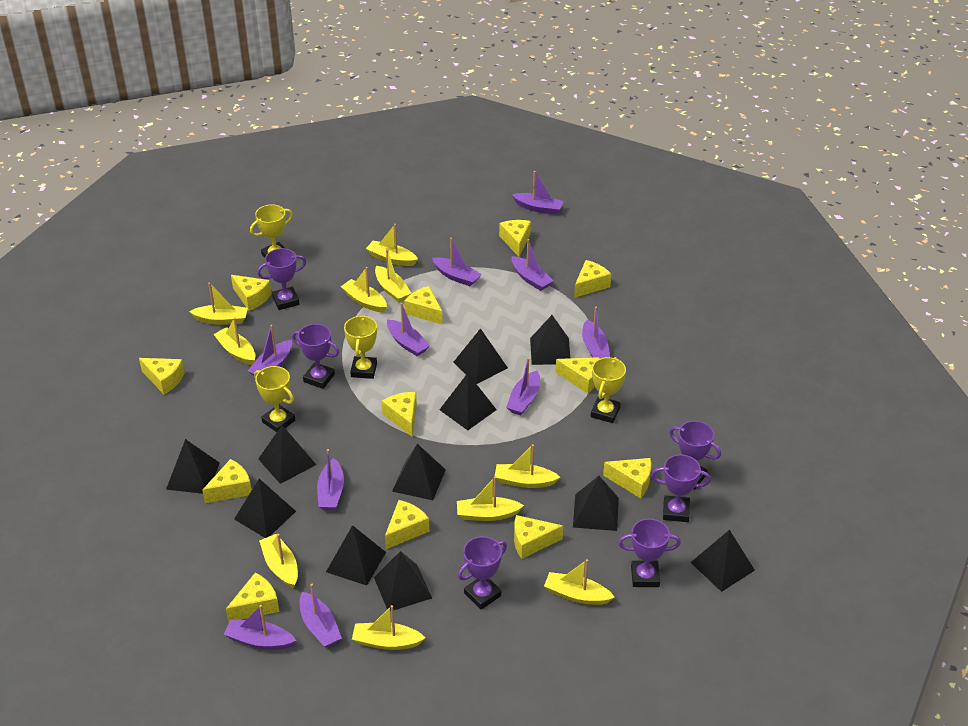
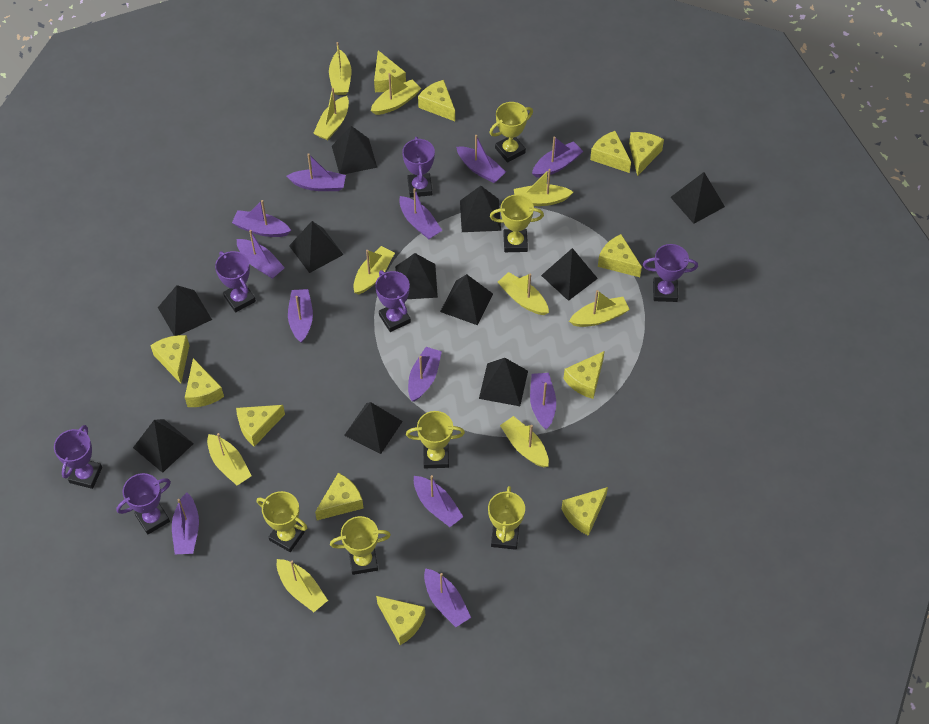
purple boat: [224,605,296,650] [248,325,292,376] [300,584,342,648] [317,449,344,510] [387,303,430,356] [432,238,482,286] [506,358,540,415] [512,171,564,215] [512,239,553,291] [582,307,610,358] = 10 -> [172,493,199,554] [232,200,291,237] [237,230,285,279] [287,153,346,191] [288,289,313,343] [399,188,442,239] [408,347,442,402] [414,475,464,527] [424,568,471,627] [456,135,506,183] [530,373,556,430] [532,136,583,177] = 12
yellow trophy: [250,204,293,258] [254,366,295,432] [344,315,377,379] [591,357,626,423] = 4 -> [257,491,307,552] [330,516,391,575] [406,411,465,468] [488,486,525,550] [489,102,533,163] [490,194,544,252] = 6

